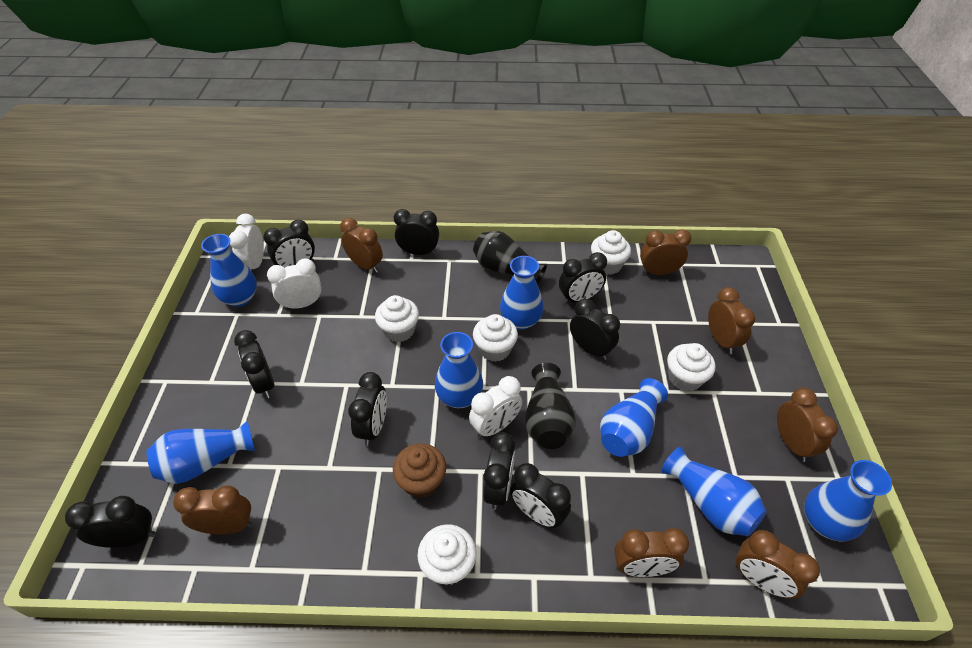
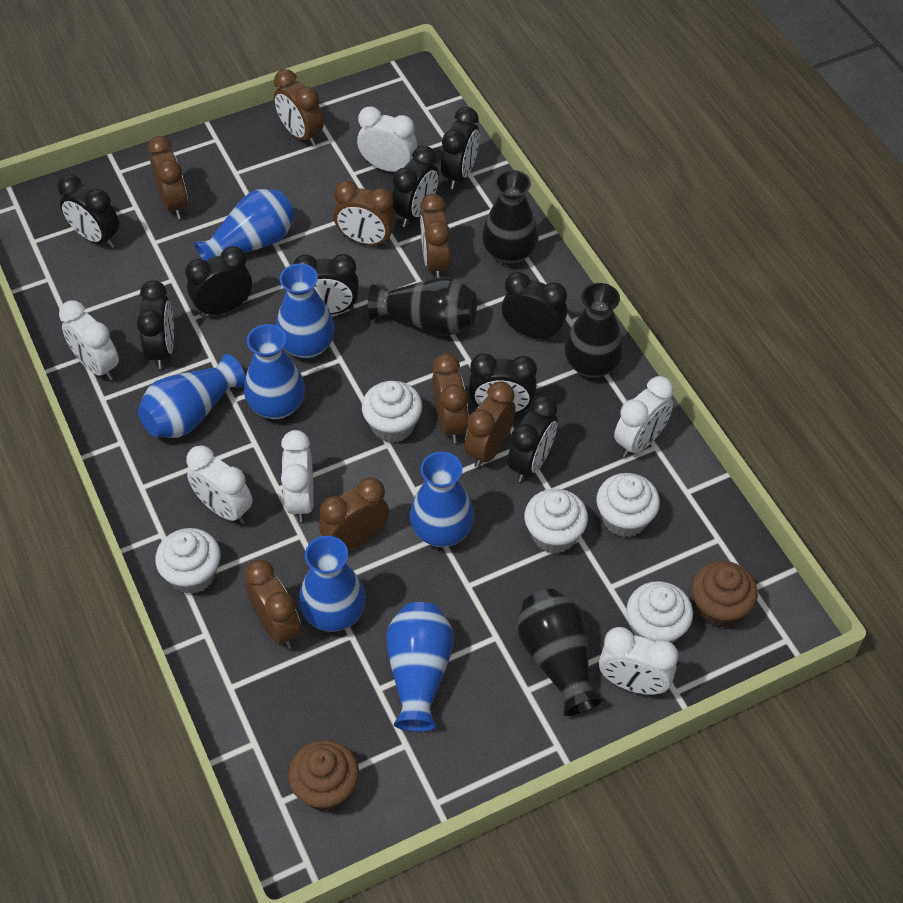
black vase: [473,231,547,285] [525,363,576,449] = 2 -> [368,277,477,336] [482,170,539,265] [517,589,604,716] [564,283,624,378] = 4
brown clock: [173,485,252,535] [340,218,383,273] [614,528,689,577] [640,229,691,275] [708,287,755,354] [735,530,820,599] [777,388,838,462] = 7 -> [147,136,188,219] [244,560,301,648] [274,69,324,146] [319,477,389,550] [334,181,396,246] [420,194,450,278] [432,353,469,443] [464,382,516,468] = 8
brown cupcake: [393,443,446,498] = 1 -> [288,740,359,811] [692,561,758,628] = 2
white clock: [229,214,264,273] [267,258,322,310] [469,376,522,438] = 3 -> [59,301,119,380] [186,445,253,524] [281,430,314,522] [357,106,417,172] [599,627,678,695] [614,376,674,458] = 6

